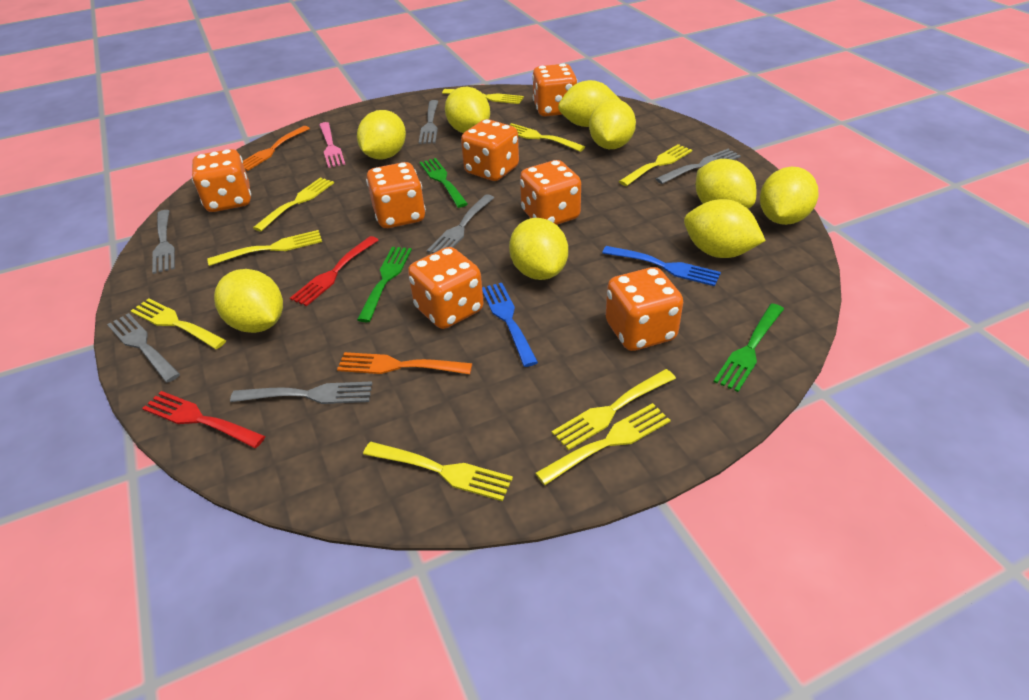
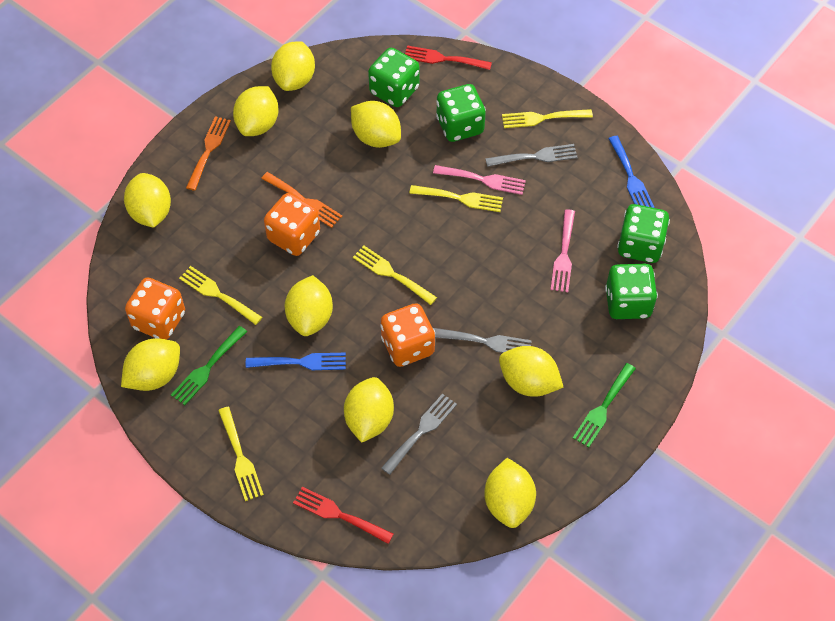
green dice: none = 0 -> [368,48,420,107] [436,84,486,142] [605,264,658,319] [617,204,670,263] = 4
green fork: [357,247,412,322] [419,158,468,208] [714,303,784,392] = 3 -> [171,326,247,405] [573,363,636,447] = 2
grey fork: [107,313,180,383] [152,210,175,274] [230,381,372,404] [419,100,438,144] [427,194,494,254] [656,149,741,184] = 6 -> [381,393,457,475] [434,328,532,353] [485,144,578,167] = 3
orange dice: [192,149,251,212] [366,162,426,228] [408,247,484,329] [461,119,519,181] [520,160,581,225] [532,64,578,116] [606,267,683,351] = 7 -> [125,277,185,340] [264,193,320,256] [380,303,435,367] = 3
pink fork: [319,122,345,168] = 1 -> [433,165,526,195] [551,209,575,292] = 2
yellow fork: [131,299,226,349] [207,230,322,266] [253,178,334,232] [363,442,513,501] [442,89,524,104] [510,123,585,152] [535,403,670,485] [552,369,676,450] [619,144,692,186] = 9 -> [179,266,262,325] [218,407,264,501] [353,246,437,305] [409,185,503,212] [502,109,593,128] = 5

